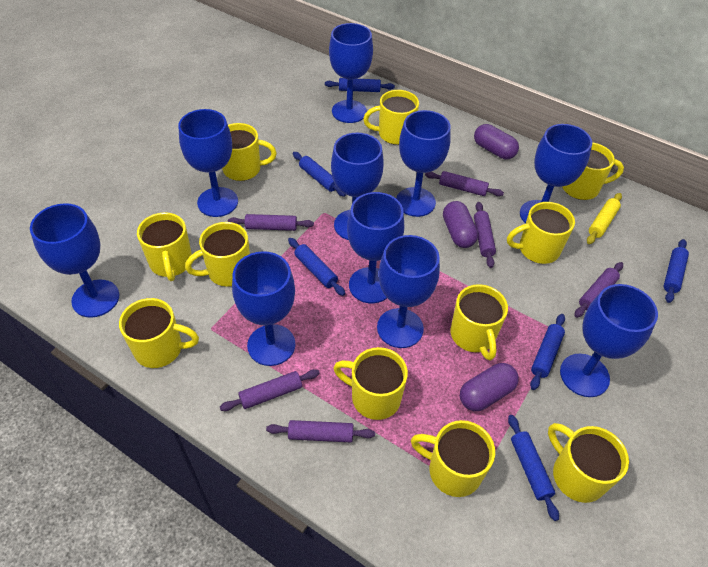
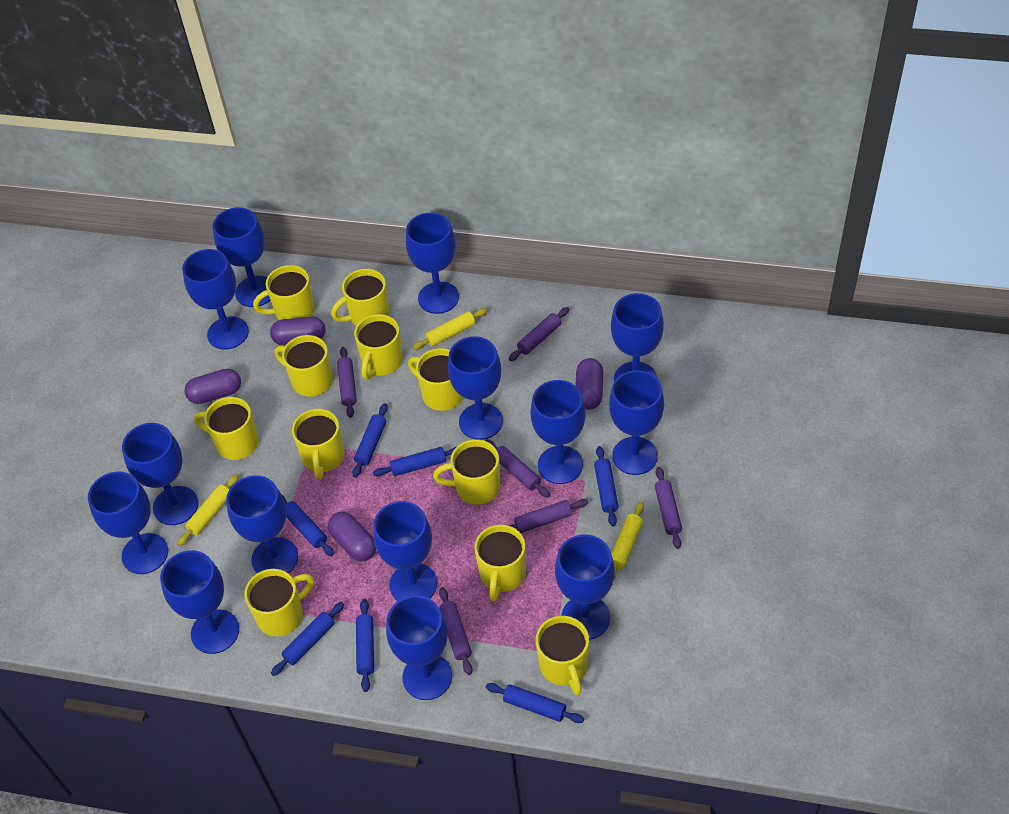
blue goblet: [30,203,119,318] [178,109,238,217] [232,251,295,366] [329,23,373,123] [331,133,384,240] [347,192,404,303] [377,235,440,348] [396,110,451,217] [520,124,592,223] [560,284,658,397] = 10 -> [88,472,168,574] [122,423,198,525] [160,550,239,654] [182,249,249,350] [213,207,271,307] [226,475,298,573] [373,501,437,601] [386,595,452,700] [406,213,459,314] [448,336,503,440] [531,380,585,484] [555,535,615,640] [609,370,664,475] [611,293,664,381] = 14
blue rolling pin: [288,238,345,296] [293,152,346,197] [325,78,395,92] [508,415,559,521] [530,314,565,390] [664,239,689,303] = 6 -> [271,602,344,676] [282,495,334,556] [352,403,388,478] [356,599,374,692] [373,447,456,477] [486,683,584,723] [594,446,619,526] = 7
purple capsule: [443,201,478,248] [460,363,519,411] [474,124,519,159] = 3 -> [184,369,241,404] [270,316,325,345] [328,512,376,561] [575,358,603,410] = 4
yellow rolling pin: [587,193,622,244] = 1 -> [177,474,239,546] [412,308,488,350] [611,502,644,579] = 3

